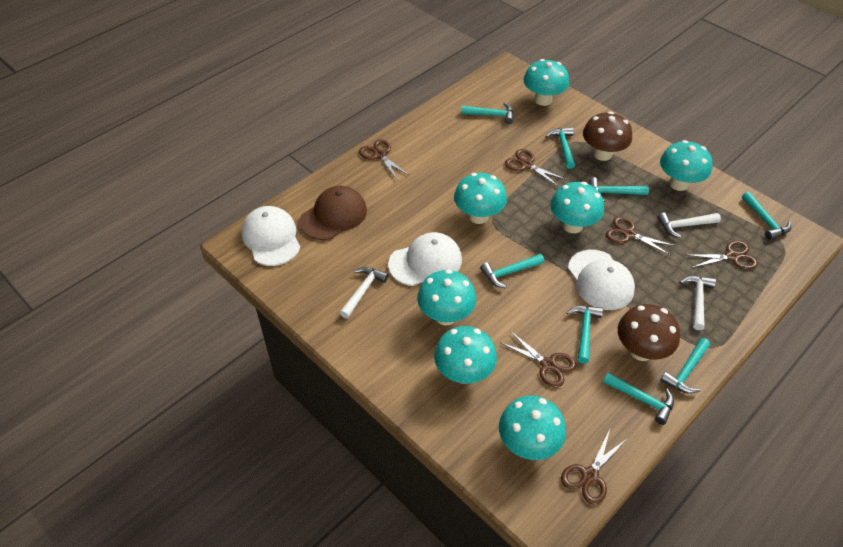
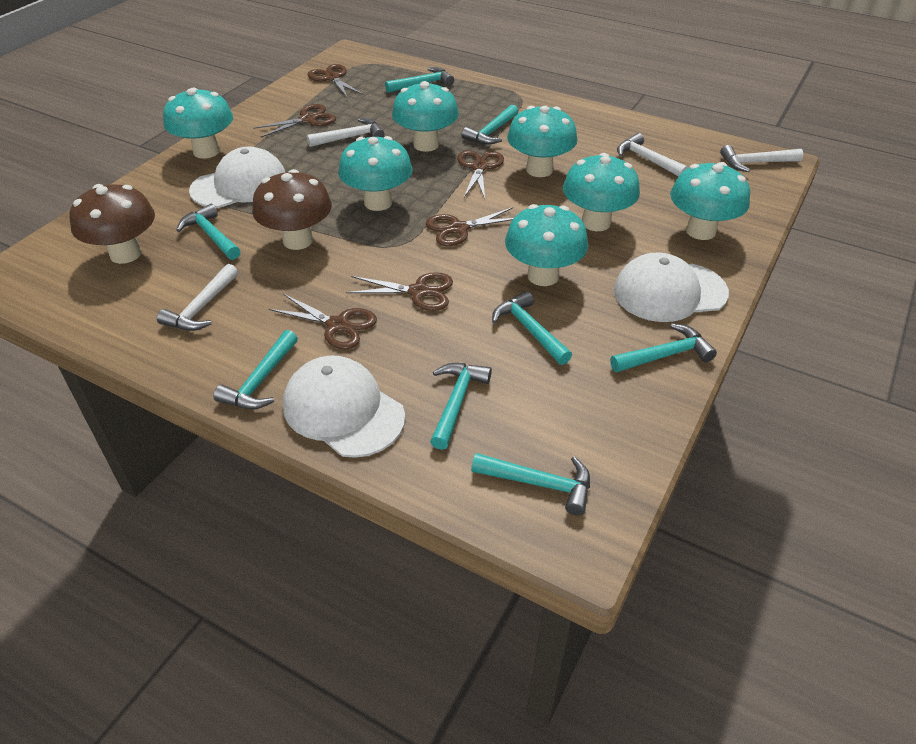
brown cap: [300,186,367,240] = 1 -> none = 0
white hammer: [340,267,389,318] [658,212,721,238] [680,276,716,330] = 3 -> [157,264,238,331] [307,118,384,147] [617,133,688,177] [720,145,803,172] = 4

